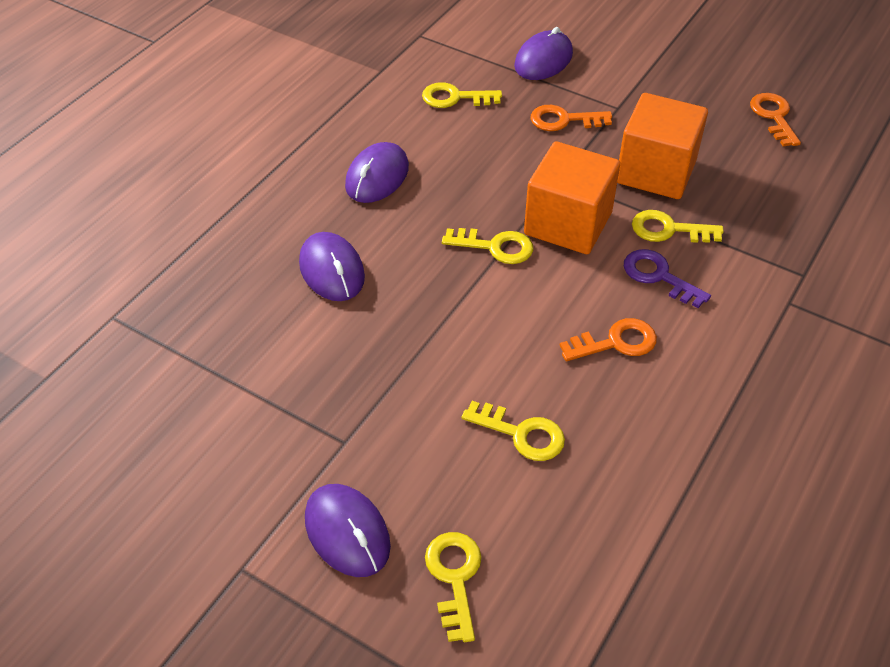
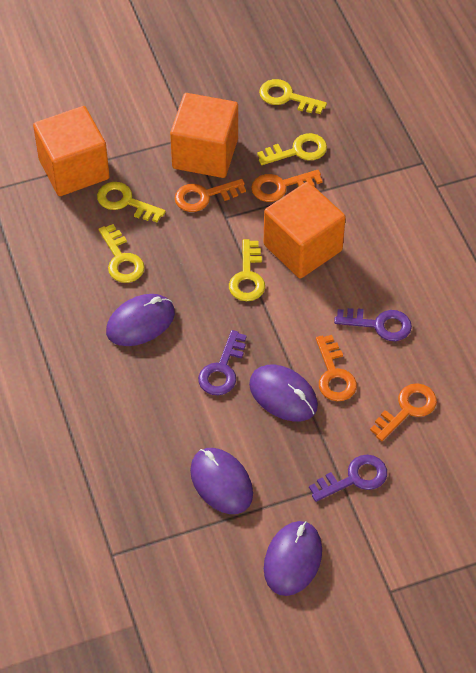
orange cube: [524,141,620,254] [617,93,708,199] = 2 -> [33,106,110,196] [170,93,238,178] [264,182,346,278] = 3
orange key: [530,105,612,131] [560,318,657,361] [750,93,801,146] = 3 -> [175,179,246,212] [251,170,322,202] [316,335,357,401] [370,383,437,441] = 4
purple key: [624,249,711,308] = 1 -> [198,330,247,395] [309,455,387,502] [334,308,412,341] = 3

